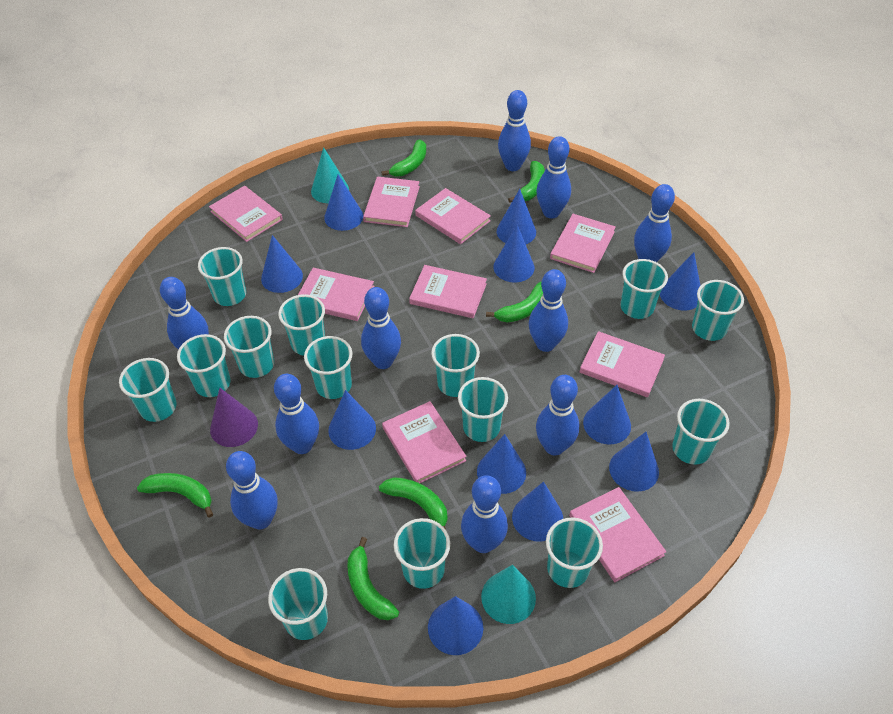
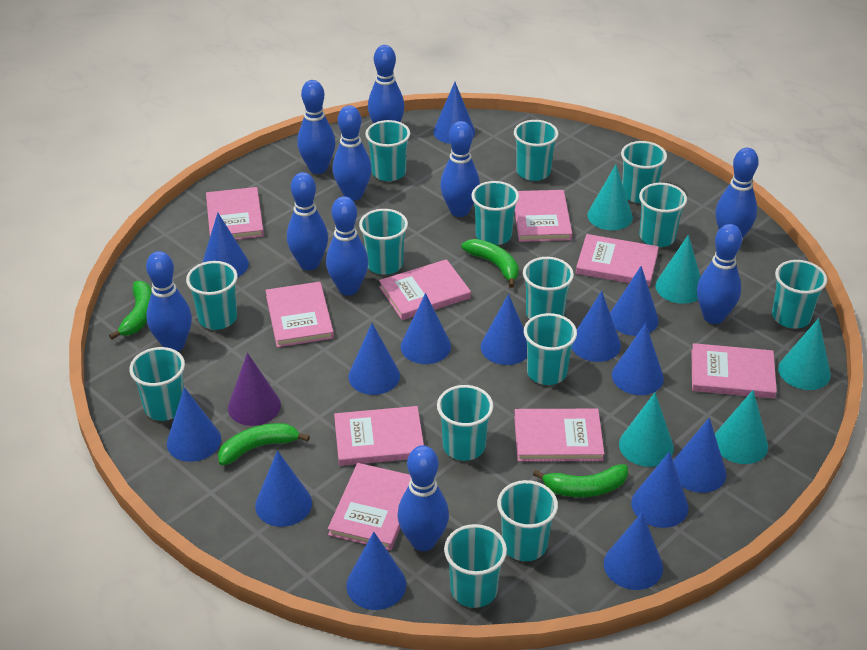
blue cone: [261,235,303,293] [324,174,363,231] [328,390,376,450] [428,596,483,655] [477,434,526,494] [493,225,535,282] [497,189,536,244] [512,482,563,542] [583,385,631,444] [609,432,659,492] [660,252,701,311] = 11 -> [167,387,221,462] [202,213,249,277] [255,450,312,527] [346,532,406,610] [348,323,400,395] [401,293,451,364] [433,82,475,144] [481,294,527,365] [572,291,621,362] [604,512,663,590] [610,266,659,336] [612,323,664,395] [631,451,688,528] [673,418,726,493] = 14
green banana: [137,473,213,518] [347,537,399,620] [379,477,448,530] [382,140,426,176] [486,282,543,323] [508,161,545,202] = 6 -> [109,281,152,340] [218,423,310,466] [461,239,519,288] [533,464,628,497] = 4
turquoise cone: [311,147,349,203] [481,565,536,624] = 2 -> [587,165,633,230] [619,393,674,467] [655,235,701,304] [715,390,768,464] [778,318,831,390] = 5

